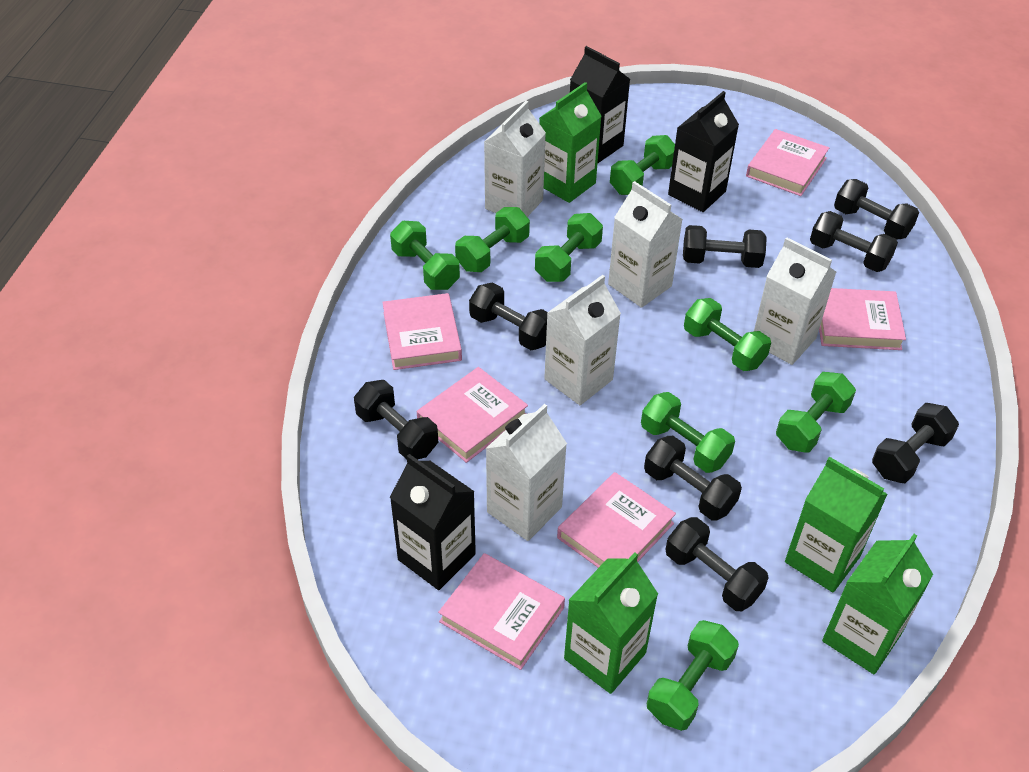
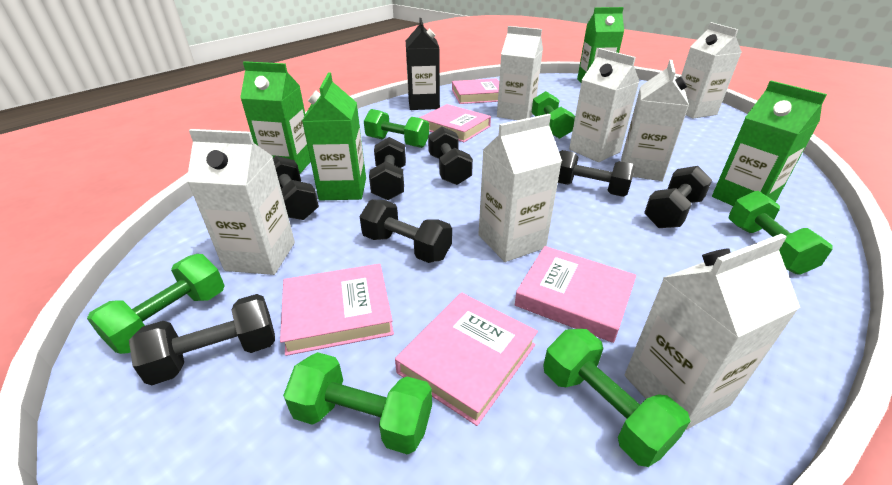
black carton: [390,454,476,590] [570,46,630,164] [668,91,739,212] = 3 -> [406,18,440,110] = 1
black dumbbell: [354,380,438,460] [469,282,548,350] [644,436,742,521] [665,517,769,611] [683,225,767,268] [810,211,898,272] [834,179,919,240] [872,403,959,483] = 8 -> [129,294,275,385] [273,156,319,220] [359,199,452,263] [369,137,406,200] [428,126,473,185] [558,150,635,197] [644,166,712,228] = 7
green dumbbell: [390,221,460,290] [455,207,530,272] [535,213,603,282] [610,135,675,195] [641,392,735,473] [647,620,739,731] [684,298,771,371] [776,372,856,452] = 8 -> [87,254,225,354] [283,352,432,455] [364,109,429,148] [532,91,575,139] [543,329,691,467] [728,191,832,275] = 6
pink book: [382,293,462,370] [417,367,528,463] [438,553,565,670] [557,472,676,568] [746,129,829,196] [819,288,906,350] = 6 -> [280,264,394,356] [395,292,538,426] [419,104,491,142] [452,79,499,104] [515,246,636,343] = 5
white carton: [484,101,546,217] [485,404,567,541] [544,275,621,405] [608,181,683,308] [754,237,836,365] = 5 -> [187,129,295,275] [479,114,562,262] [497,26,543,120] [569,48,640,162] [621,60,689,181] [625,234,800,430] [681,22,742,119] = 7

